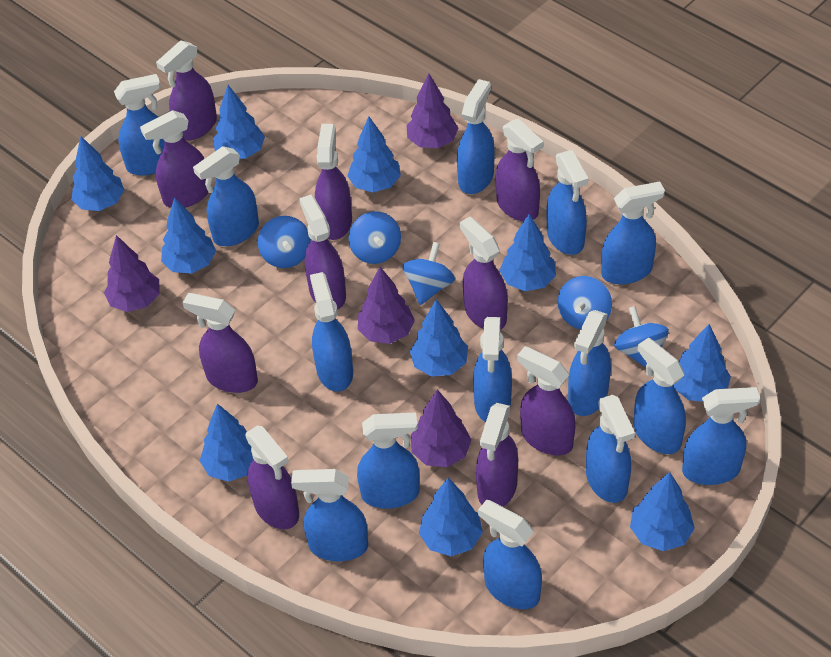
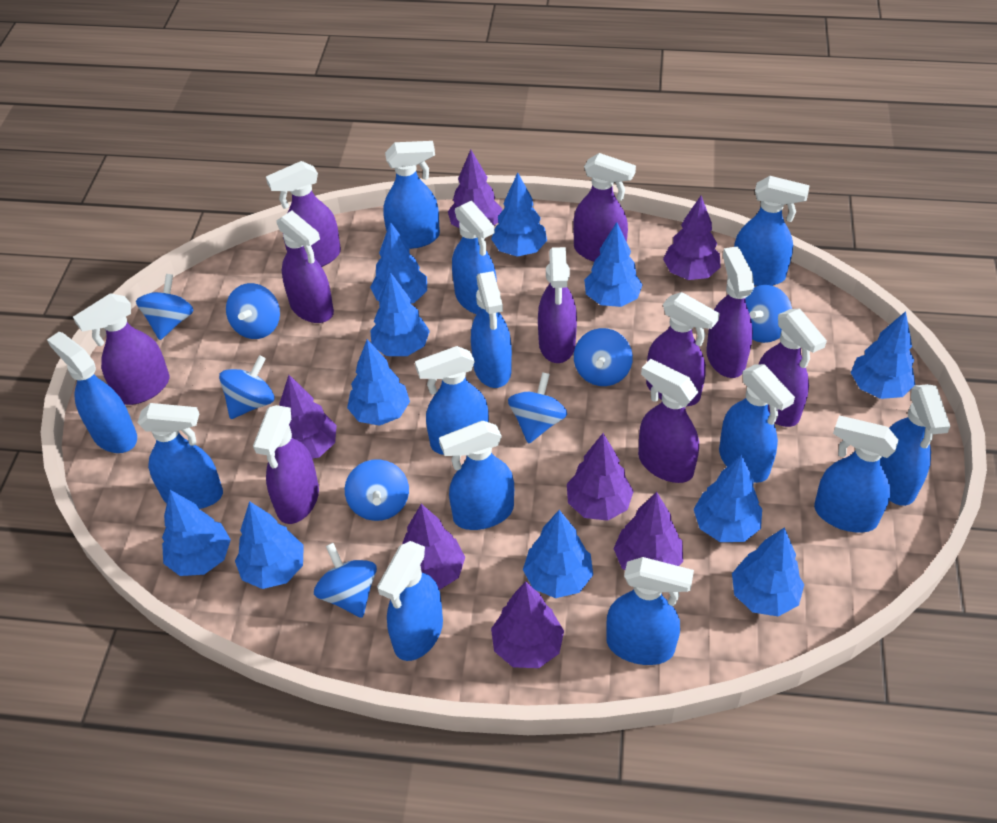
blue spinning top: [258,216,311,268] [348,211,401,264] [403,242,455,305] [558,276,612,330] [614,306,669,368] = 5 -> [136,274,194,340] [219,355,274,419] [226,283,280,339] [314,543,377,618] [345,459,409,521] [508,372,567,444] [574,328,633,386] [745,285,792,343] = 8
blue spray bottle: [114,74,164,176] [193,146,259,246] [291,469,368,561] [310,272,353,392] [357,412,420,509] [457,79,494,194] [473,317,512,422] [478,500,542,609] [546,150,588,255] [568,310,611,416] [586,395,635,503] [601,181,665,284] [634,338,686,454] [682,387,760,485] = 14 -> [47,332,137,453] [137,403,223,509] [377,541,443,661] [383,141,440,249] [415,346,489,455] [439,421,514,530] [452,201,497,314] [471,271,512,388] [606,557,694,665] [719,364,795,483] [734,176,810,286] [814,416,899,533] [880,384,951,506] = 13
blue tree: [71,136,124,211] [161,197,216,274] [200,403,253,482] [213,85,265,159] [347,116,401,192] [410,299,468,377] [419,478,483,556] [500,214,556,291] [630,472,695,551] [674,324,731,402] = 10 -> [162,490,231,576] [235,501,304,589] [347,339,410,426] [370,222,427,304] [370,272,430,356] [491,173,547,257] [523,510,593,598] [584,222,643,307] [694,455,762,542] [732,527,804,617] [851,311,915,399] = 11
purple tree: [104,235,159,312] [358,267,415,344] [406,73,458,148] [411,390,471,467] = 4 -> [279,375,337,459] [402,504,465,590] [448,150,502,228] [491,581,564,668] [567,433,634,521] [613,492,683,570] [663,196,721,280] = 7

